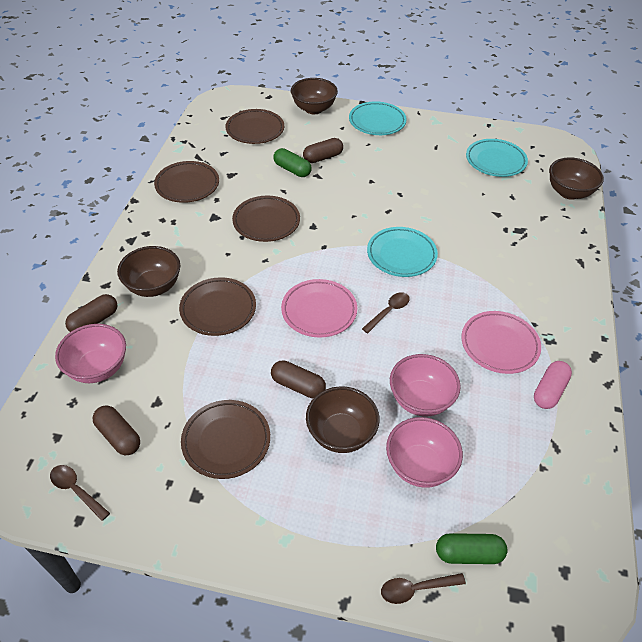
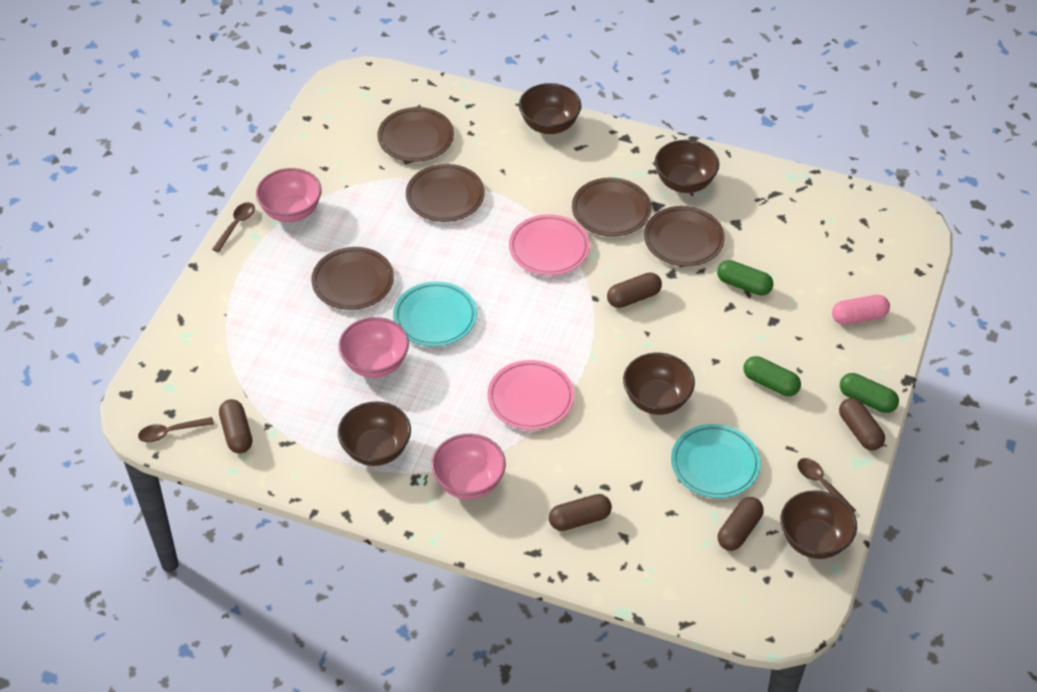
brown bowl: [117,246,180,297] [291,78,338,114] [306,386,380,453] [549,157,604,200] = 4 -> [338,401,411,466] [519,83,581,134] [623,353,695,415] [655,140,719,193] [780,490,857,559] = 5
brown capsule: [65,294,118,332] [92,406,140,456] [271,360,326,399] [303,138,343,163] = 4 -> [219,399,252,454] [549,494,612,531] [607,273,662,308] [718,497,764,551] [839,398,885,450] = 5
green capsule: [273,148,312,177] [436,533,508,564] = 2 -> [717,260,773,296] [743,356,801,396] [840,373,899,413] = 3
turquoise plate: [349,101,407,135] [367,227,438,277] [466,139,528,177] = 3 -> [393,281,477,347] [671,424,761,498] = 2

